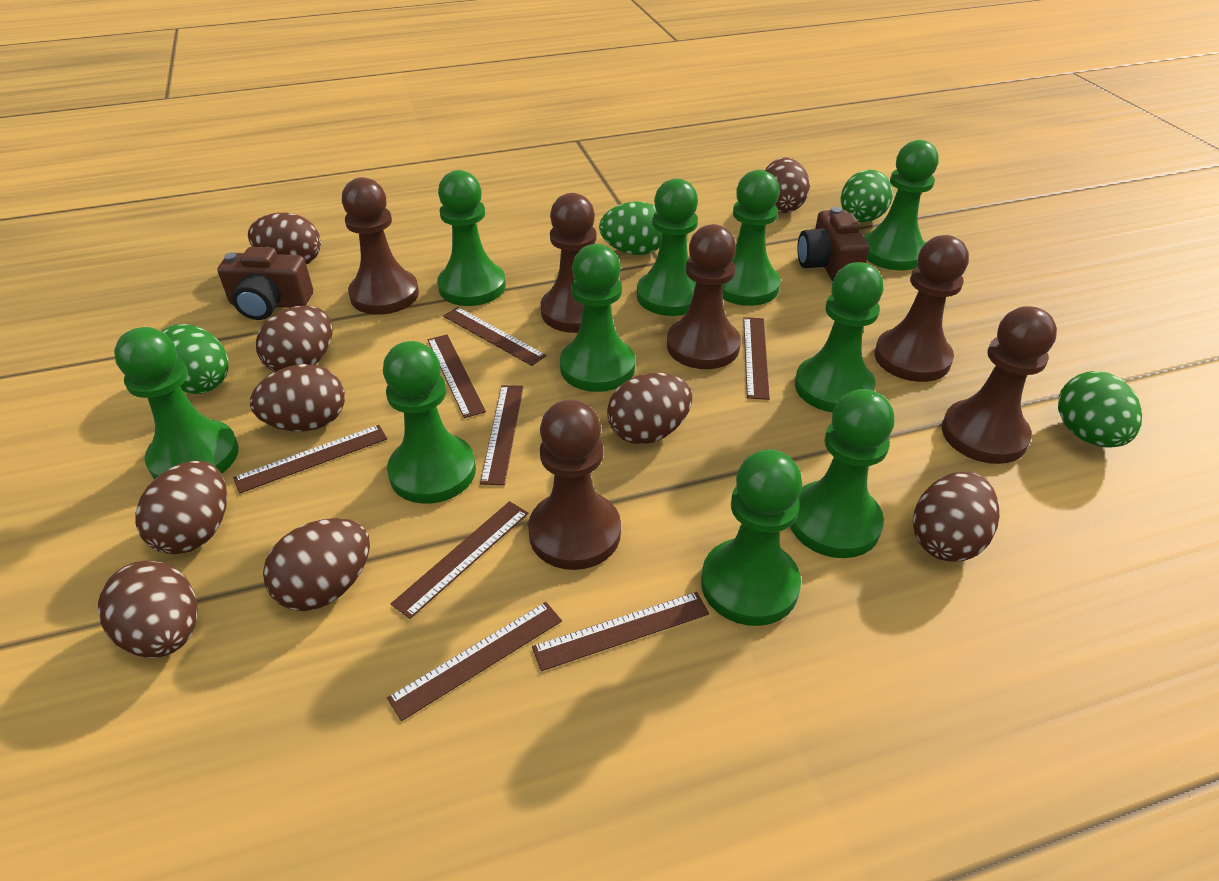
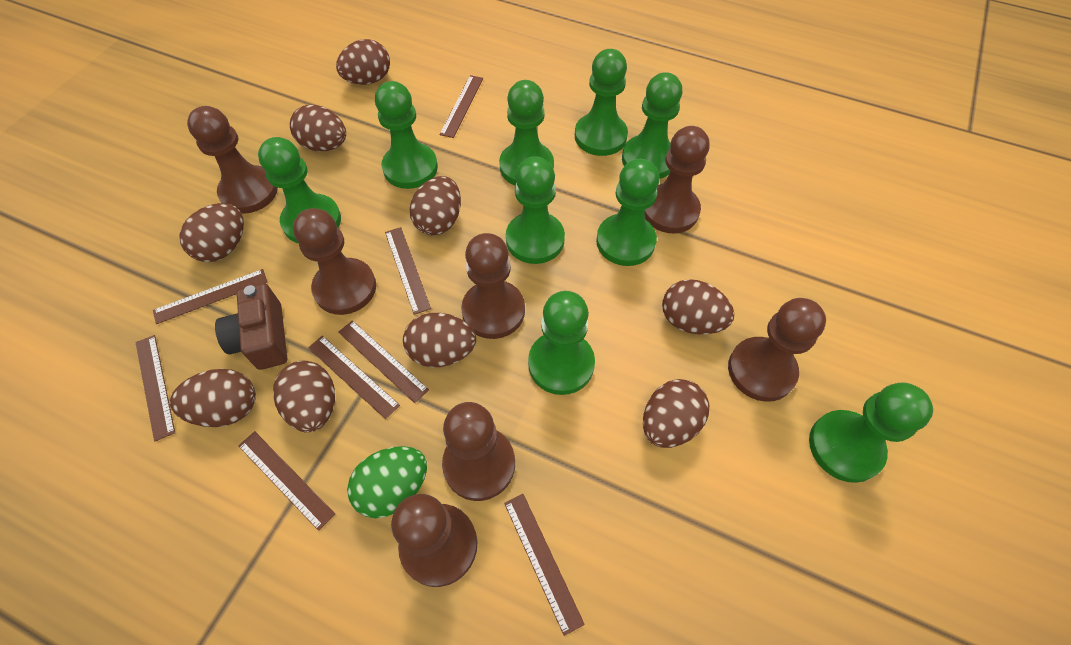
brown camera: [218,247,313,320] [797,207,869,281] = 2 -> [215,283,287,370] = 1
brown pawn: [342,177,419,315] [528,399,621,570] [540,193,596,333] [667,224,741,369] [875,235,969,382] [942,306,1057,464] = 6 -> [187,106,278,214] [293,208,376,315] [391,494,477,587] [442,402,515,501] [461,233,525,339] [645,126,710,233] [728,298,826,402] = 7
green egg: [162,324,228,394] [599,201,662,255] [841,170,893,223] [1058,371,1142,448] = 4 -> [347,446,427,518] = 1
green pawn: [114,327,239,479] [383,341,476,504] [437,170,506,306] [560,244,635,392] [637,178,698,316] [701,449,802,626] [722,170,781,306] [790,389,894,558] [795,262,884,412] [864,140,939,270] = 10 -> [258,137,341,243] [375,81,438,189] [499,80,554,185] [506,156,565,264] [528,291,595,395] [575,49,628,156] [596,159,659,266] [622,72,682,179] [809,382,933,483] = 9

